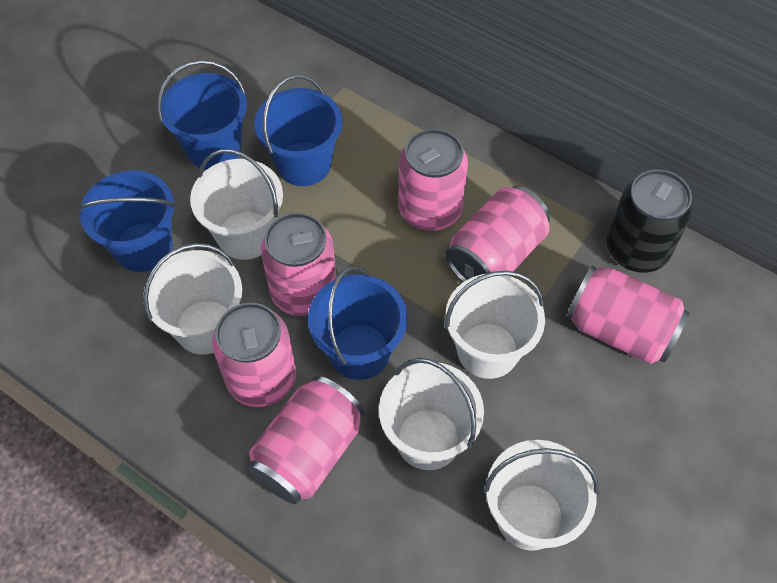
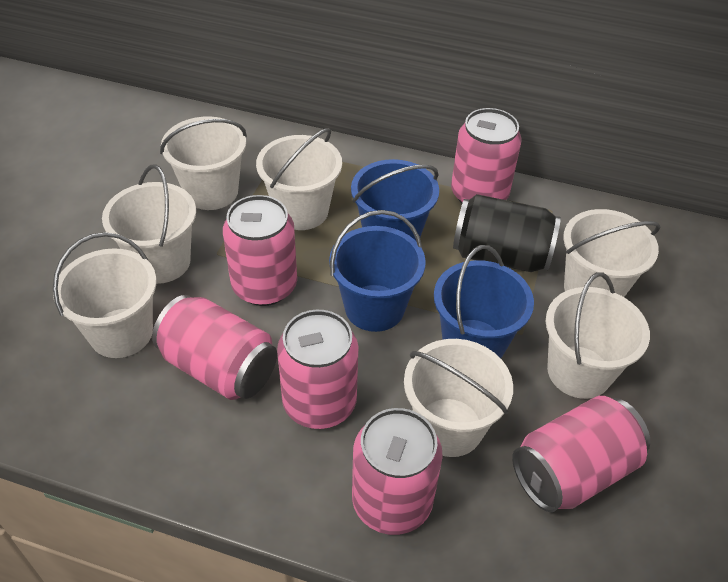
blue bucket: [76,170,176,272] [157,60,247,170] [254,75,343,186] [308,266,407,380] = 4 -> [329,210,426,332] [351,159,439,242] [434,245,534,358] = 3
white bucket: [143,243,242,355] [190,149,283,260] [379,358,484,470] [445,271,545,379] [484,440,599,551] = 5 -> [53,232,157,358] [102,164,196,284] [160,117,247,210] [256,128,342,230] [404,339,513,457] [546,272,650,399] [563,209,660,297] = 7

